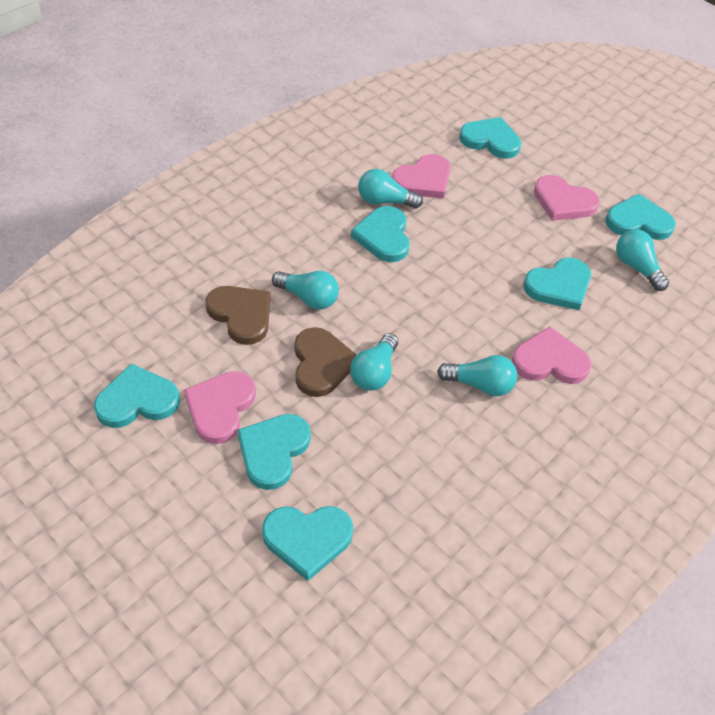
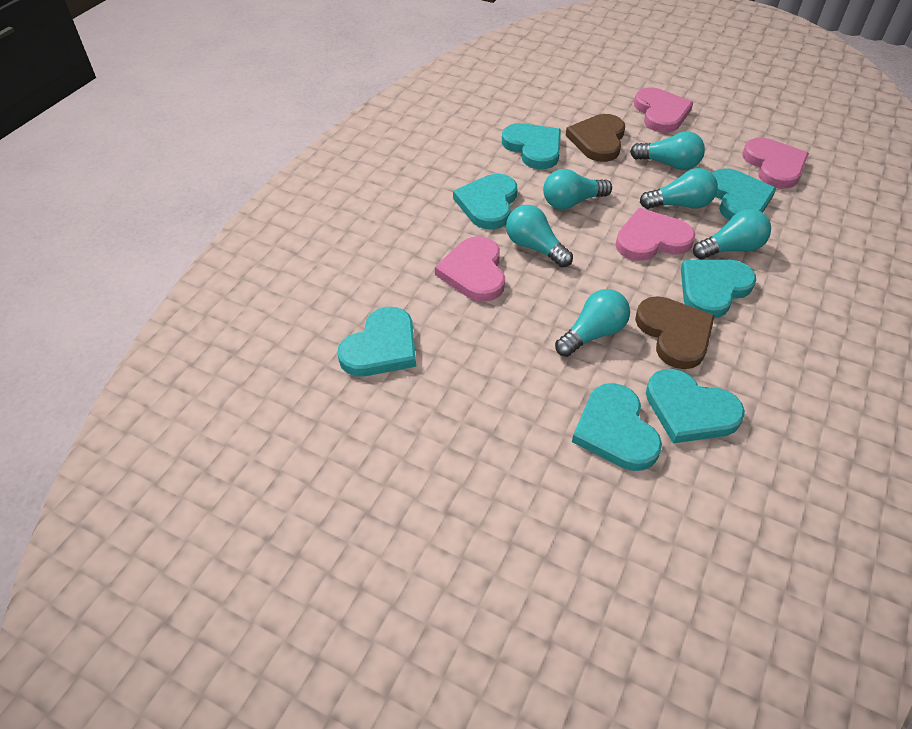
turquoise light bulb: [272,271,339,310] [350,333,398,391] [358,169,423,209] [437,355,517,396] [616,230,669,291] = 5 -> [506,205,573,267] [543,169,612,209] [555,289,630,357] [630,131,705,170] [640,168,718,209] [693,209,771,259] = 6

